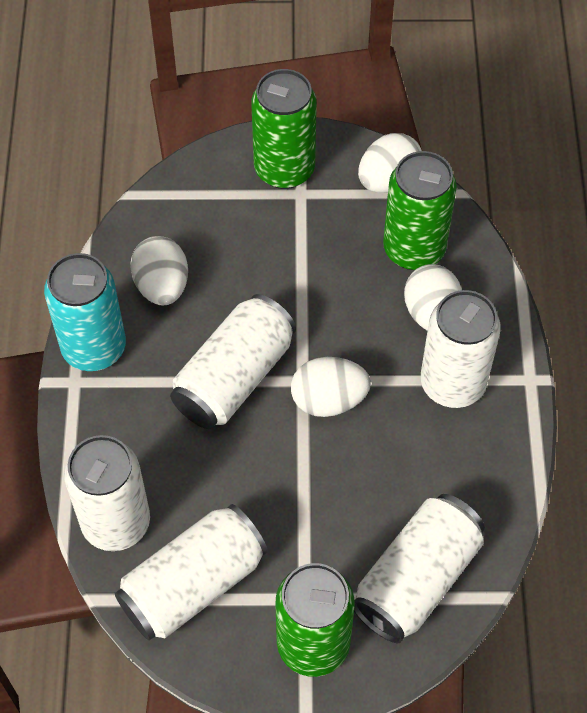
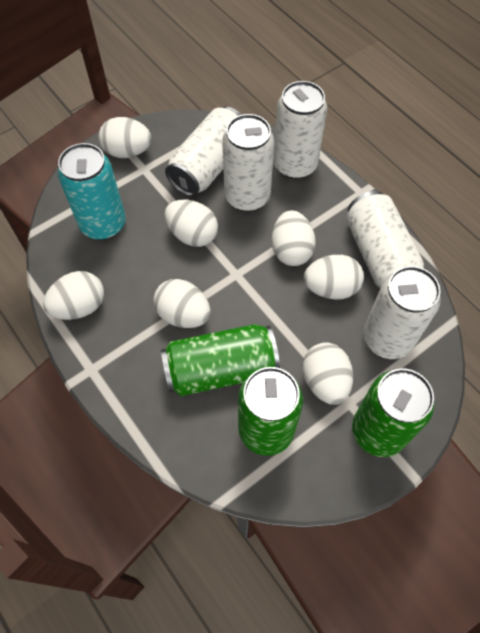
white egg: [130,236,188,305] [291,357,371,417] [358,133,422,193] [404,264,462,331] = 4 -> [43,271,104,320] [99,117,152,158] [153,279,211,328] [165,200,218,247] [271,210,316,266] [302,342,353,405] [304,255,364,300] = 7

